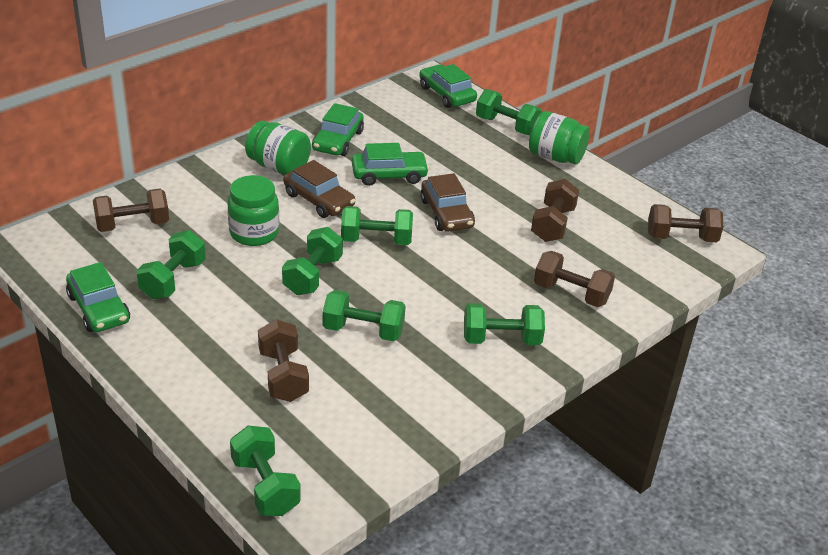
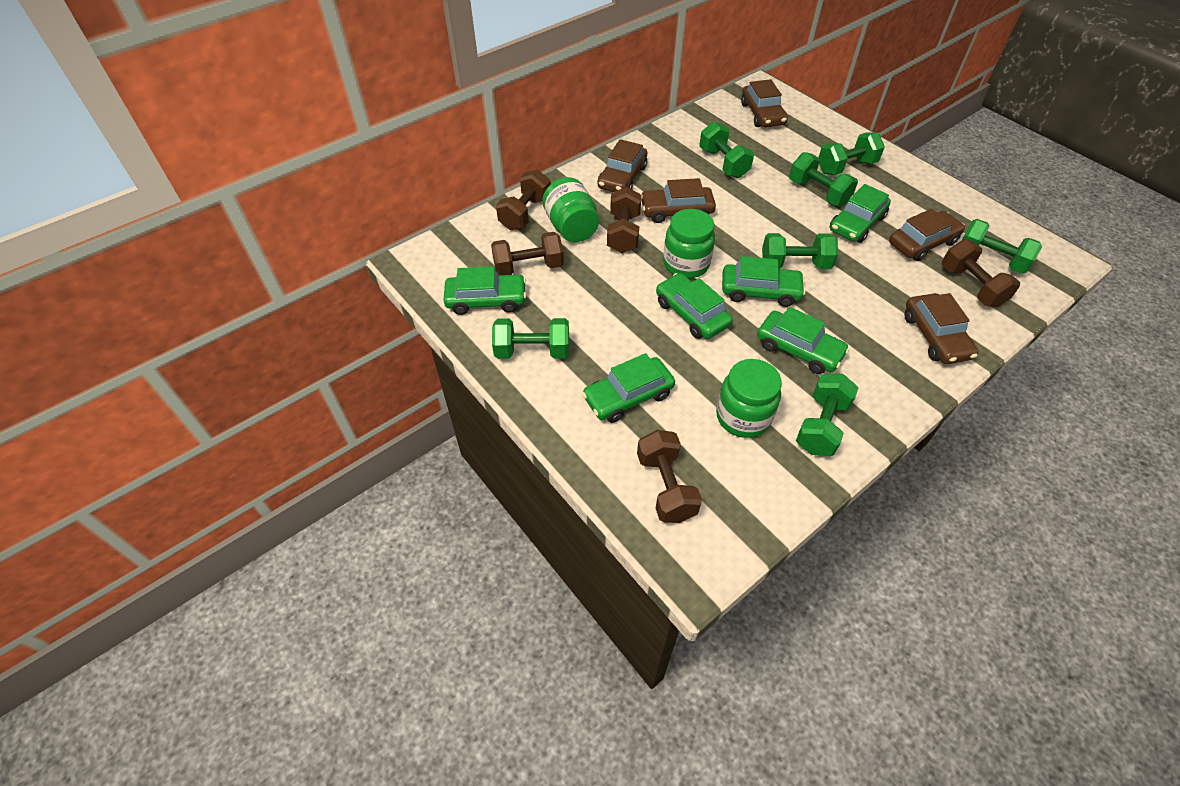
brown car: [283,160,355,218] [420,173,475,232] = 2 -> [598,139,647,192] [641,178,716,223] [741,79,788,127] [889,209,965,261] [905,293,979,364] = 5
green car: [66,262,130,332] [312,103,364,156] [352,143,429,186] [419,64,477,108] = 4 -> [443,266,526,315] [582,353,675,423] [656,273,732,339] [722,256,806,307] [757,307,850,374] [830,184,891,243] = 6

